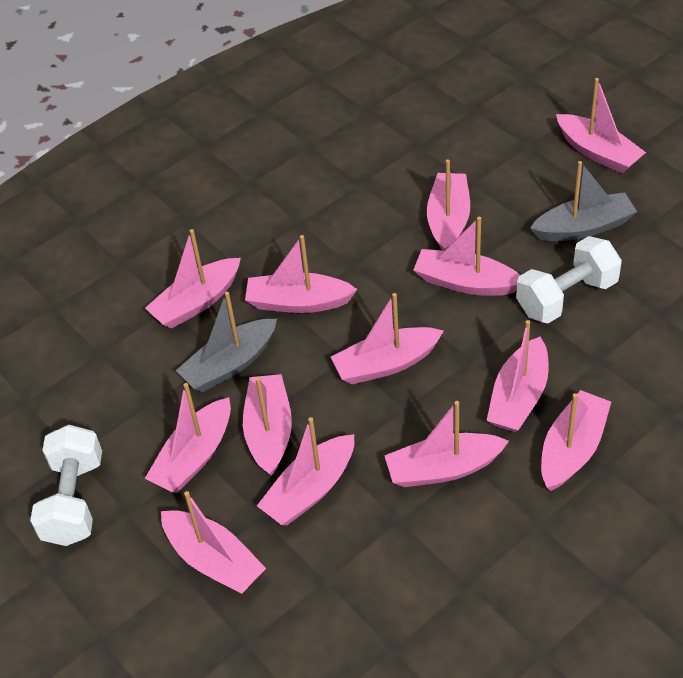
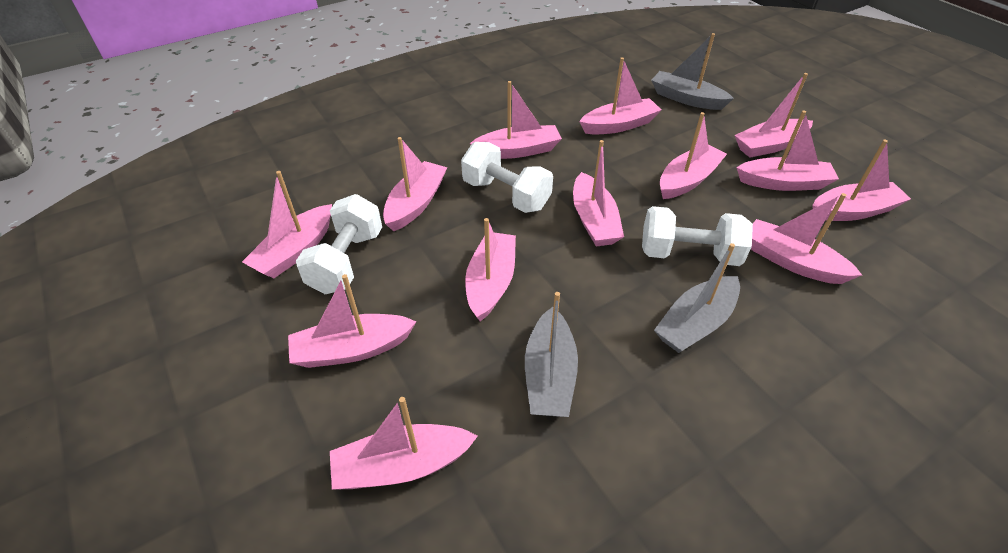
grey boat: [176,292,277,392] [530,161,637,241] = 2 -> [525,292,578,417] [651,33,734,110] [654,243,740,353] = 3
white dumbbell: [30,425,102,546] [516,236,622,323] = 2 -> [296,194,382,294] [461,142,553,213] [642,206,753,266] = 3

